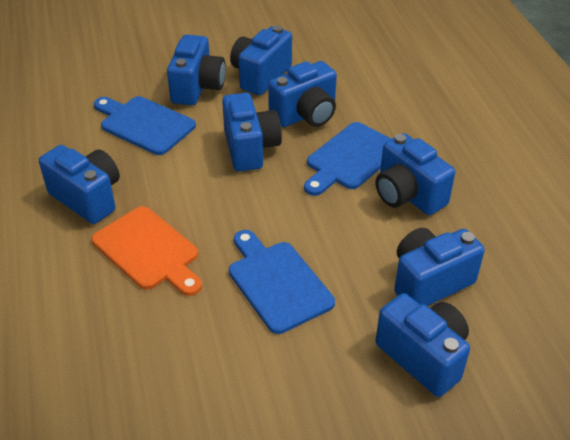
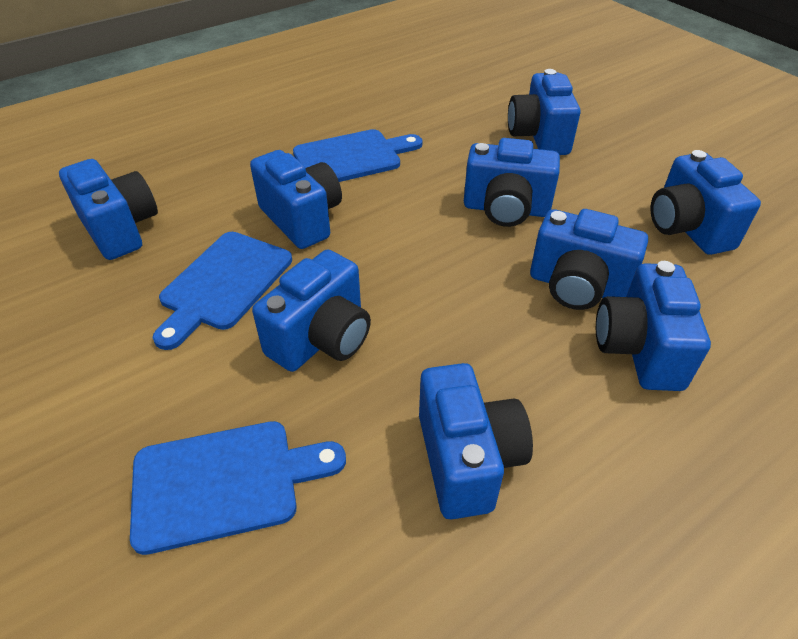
blue camera: [39,145,120,224] [167,34,226,105] [222,93,282,172] [230,26,292,95] [268,61,337,127] [376,133,455,215] [376,293,470,397] [394,228,485,306] = 8 -> [59,159,158,260] [250,150,342,249] [252,249,371,372] [419,363,533,520] [464,138,560,227] [508,69,581,155] [530,209,648,310] [596,261,711,391] [650,150,761,255] = 9
orange cutting board: [92,206,202,296] = 1 -> none = 0

